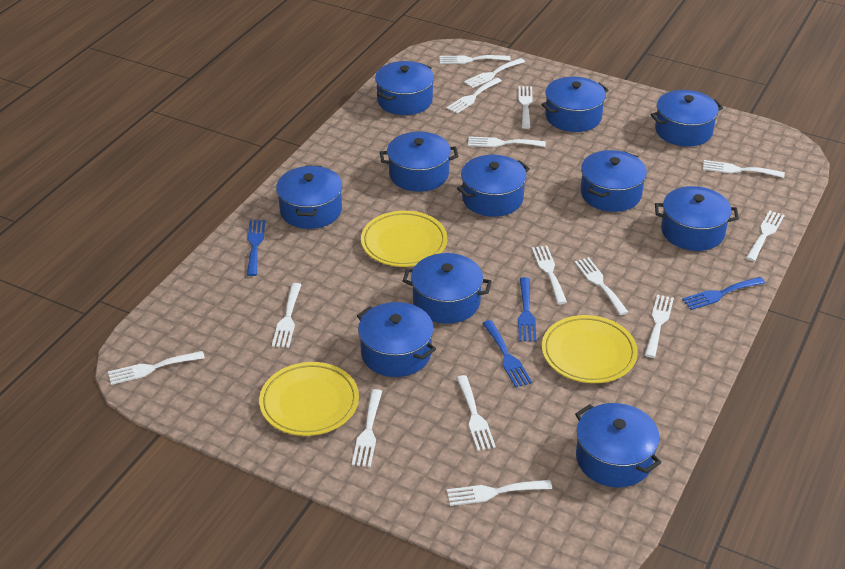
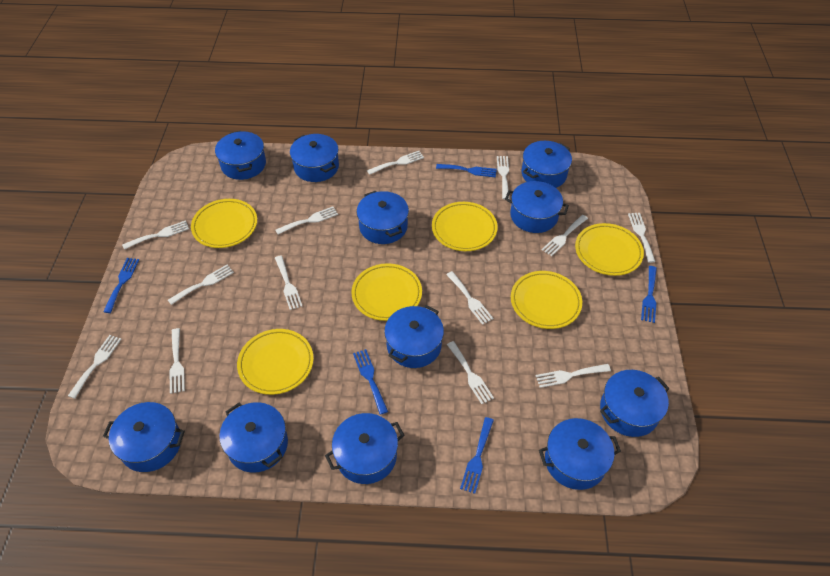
blue fork: [247,220,265,276] [482,320,532,388] [518,277,536,342] [682,277,765,310] = 4 -> [103,258,139,313] [353,349,388,415] [436,164,497,178] [460,417,494,494] [641,266,657,323] = 5
white fork: [108,351,205,385] [272,283,302,348] [352,389,382,467] [439,55,511,64] [447,78,502,114] [447,480,552,506] [456,375,496,451] [464,58,525,88] [468,136,546,147] [518,86,533,129] [532,246,567,304] [574,257,628,315] [645,295,674,358] [703,160,785,178] [746,210,785,261] = 15 -> [68,335,121,399] [122,220,189,250] [168,265,234,305] [169,328,185,394] [275,206,338,234] [275,255,302,310] [367,151,424,175] [446,271,493,325] [447,341,494,404] [497,156,510,199] [536,364,611,388] [542,215,588,256] [628,213,655,263] = 13
yellow plate: [259,362,359,436] [361,211,447,267] [542,315,638,383] = 3 -> [191,199,257,248] [237,329,314,395] [351,263,422,321] [432,202,498,251] [511,271,582,329] [575,223,644,276] = 6

